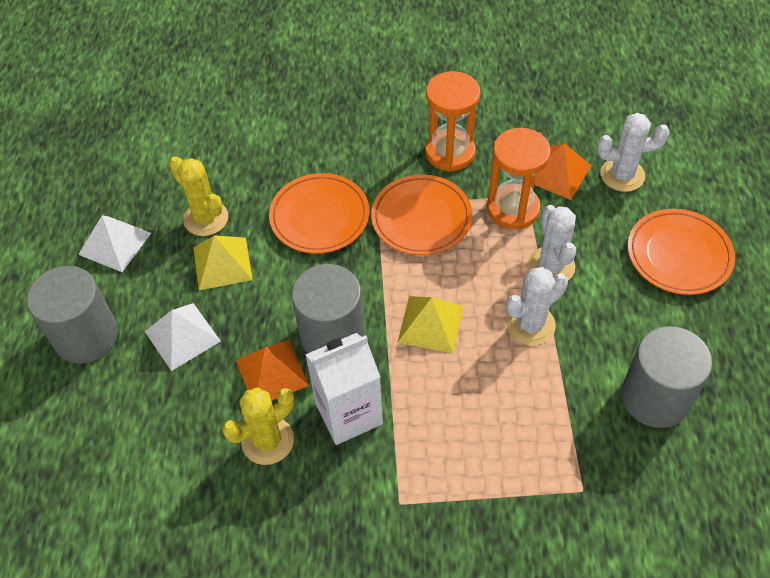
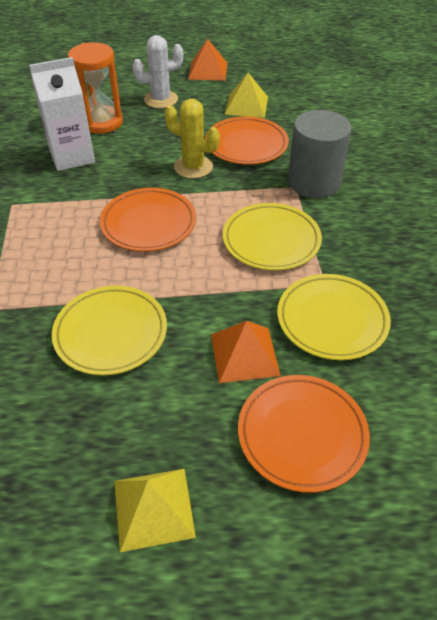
grey cylinder: [27,266,118,364] [291,264,365,353] [621,326,713,428] = 3 -> [288,110,352,198] = 1
orange hourglass: [425,71,481,172] [487,128,551,230] = 2 -> [68,42,123,134] = 1
white cactus: [506,267,568,346] [528,205,576,280] [597,113,669,192] = 3 -> [132,35,183,108] = 1
white pyramid: [78,215,151,272] [145,303,221,371] = 2 -> none = 0
yellow cactus: [169,156,228,236] [222,387,294,465] = 2 -> [165,99,220,179] = 1
yellow plate: none = 0 -> [52,286,167,376] [223,203,322,271] [277,274,391,360] = 3

